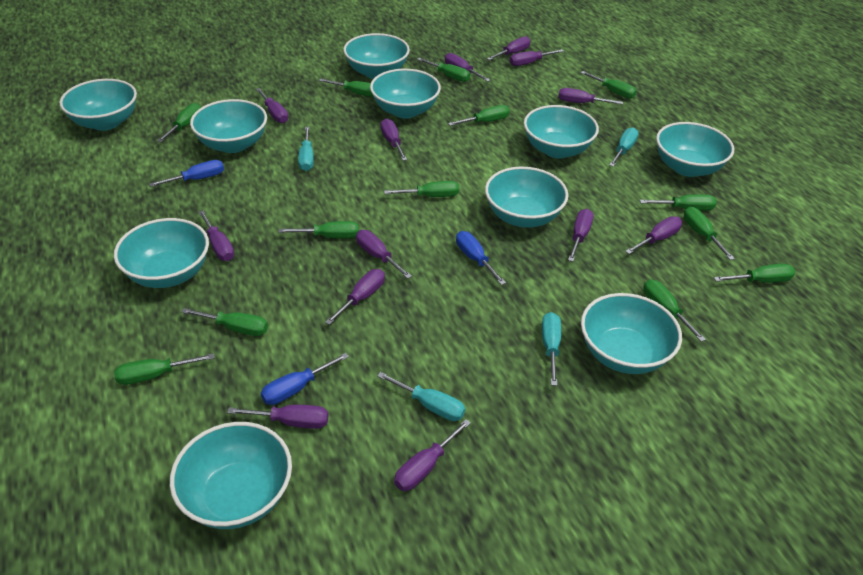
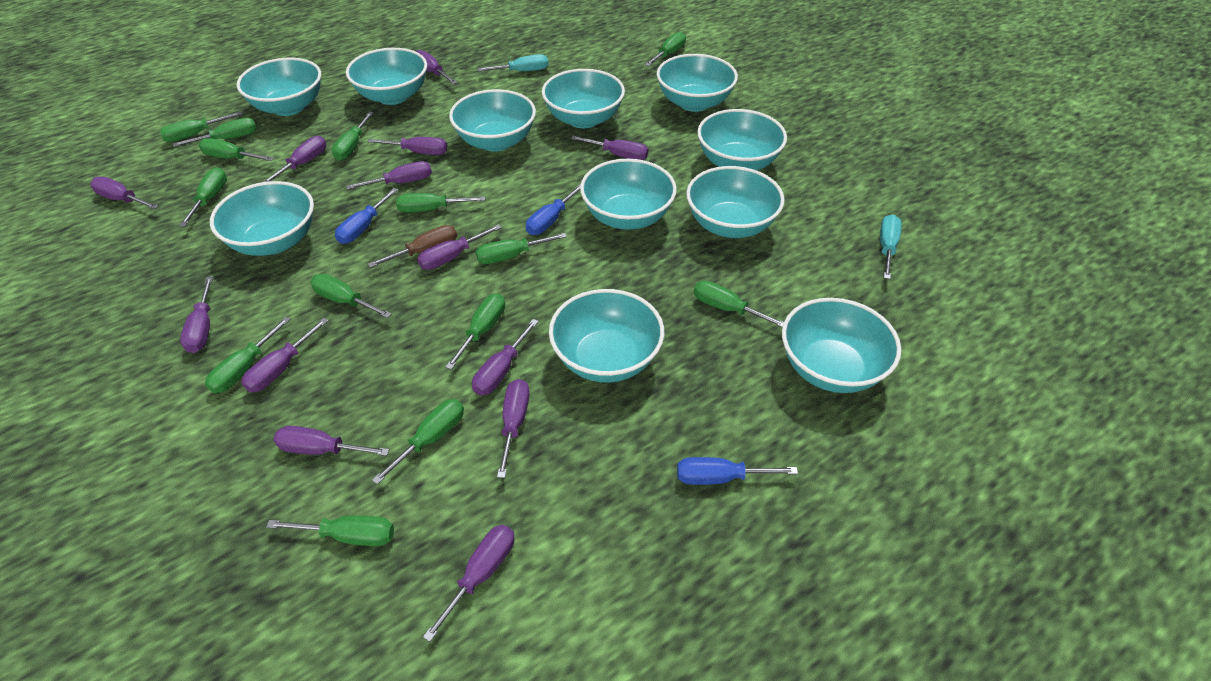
brown screwdriver: none = 0 -> [368,225,457,268] = 1
green screwdriver: [114,353,215,385] [157,103,201,142] [181,308,268,336] [278,221,359,238] [318,78,373,97] [384,181,459,197] [417,58,470,82] [448,105,510,126] [581,71,637,99] [640,194,716,211] [644,280,706,342] [684,207,735,260] [714,264,795,283] = 13 -> [159,111,242,142] [173,118,257,147] [179,168,227,227] [199,138,274,161] [205,316,291,393] [266,516,394,546] [311,274,392,318] [331,112,374,161] [372,399,464,485] [396,193,485,212] [445,294,505,370] [476,233,567,264] [645,32,686,66] [694,281,784,327] = 14
turquoise bowl: [59,79,137,131] [114,218,209,288] [170,422,292,529] [190,99,267,153] [343,33,410,79] [370,69,441,118] [485,167,568,228] [524,105,599,158] [581,293,682,374] [656,122,734,177] = 10 -> [210,181,314,256] [236,58,321,116] [346,48,427,105] [449,89,536,152] [542,69,625,128] [549,289,665,383] [580,159,677,230] [657,54,738,112] [686,166,785,238] [697,109,787,171] [782,298,901,393] = 11
turquoise screwdriver: [298,127,314,171] [377,372,465,421] [542,312,561,386] [609,127,639,167] = 4 -> [477,54,548,71] [880,215,902,279] = 2

